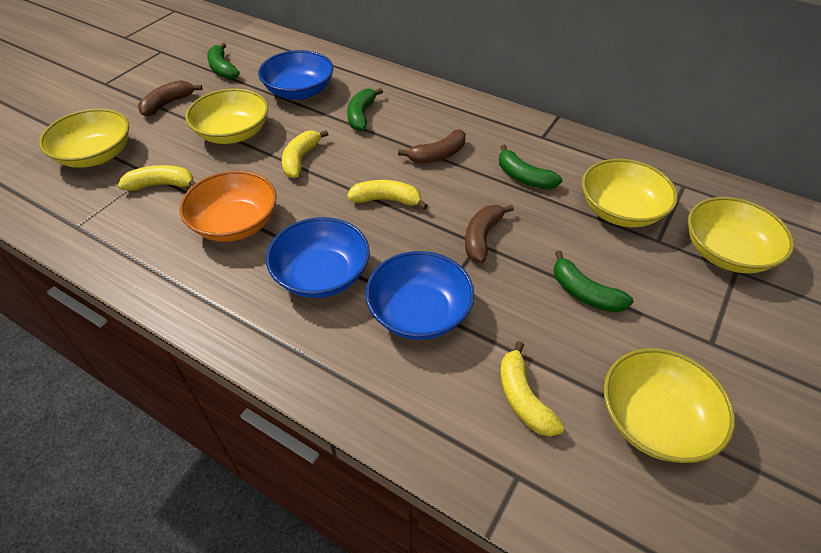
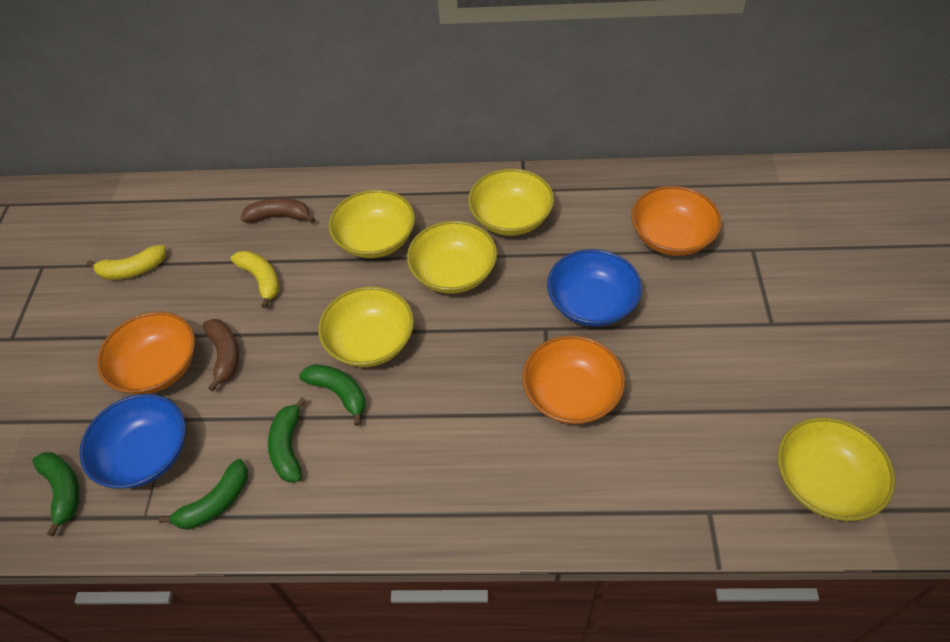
blue bowl: [258,50,333,100] [266,217,370,298] [365,251,474,340] = 3 -> [79,394,186,489] [547,249,642,327] = 2
brown banana: [138,80,203,117] [398,130,466,163] [465,205,514,263] = 3 -> [203,319,239,391] [241,198,315,223] = 2
orange bowl: [179,171,277,242] = 1 -> [97,312,195,394] [522,335,625,424] [631,186,722,256] = 3
yellow banana: [118,165,196,191] [282,130,328,178] [347,180,428,210] [500,341,564,437] = 4 -> [87,245,166,280] [231,250,279,308] = 2

